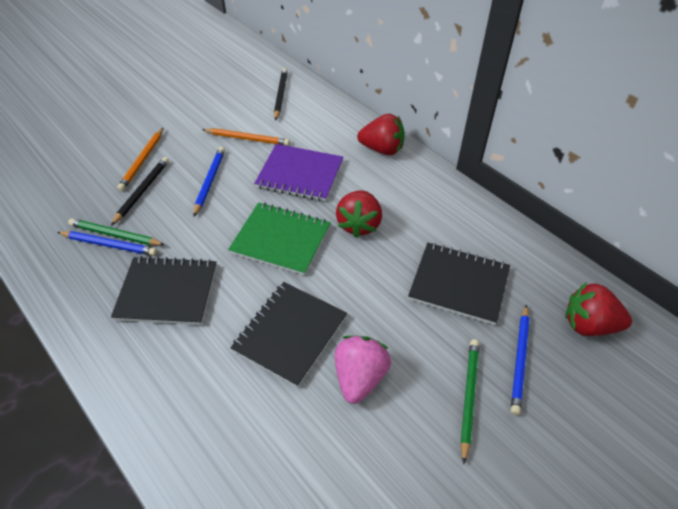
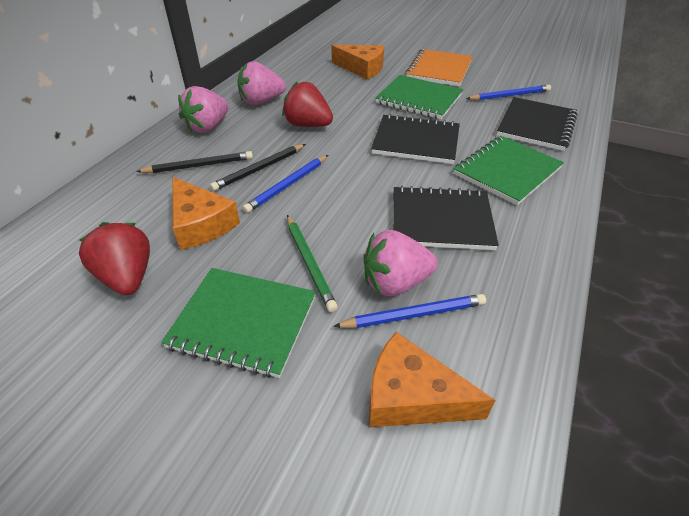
green notebook: [228,202,331,276] = 1 -> [161,268,316,378] [375,75,463,119] [454,136,564,205] = 3
green pencil: [68,218,165,245] [460,339,479,464] = 2 -> [287,215,338,312] = 1
orange cheese: none = 0 -> [172,177,240,250] [331,44,384,80] [369,332,495,427] = 3
orange notebook: none = 0 -> [405,49,473,87] = 1
orange pencil: [117,128,163,191] [202,128,290,146] = 2 -> none = 0
pink strawberry: [335,336,391,404] = 1 -> [178,86,229,133] [237,61,286,105] [363,230,438,296] = 3
purple notebook: [254,144,344,201] = 1 -> none = 0
red strawberry: [336,190,382,238] [357,114,405,155] [565,282,632,336] = 3 -> [79,222,150,295] [282,82,333,127] = 2

